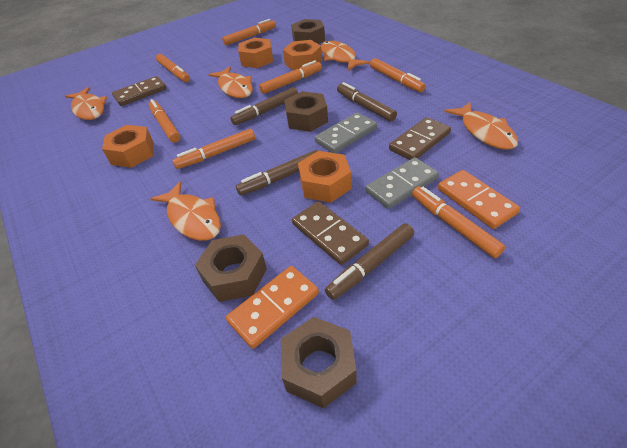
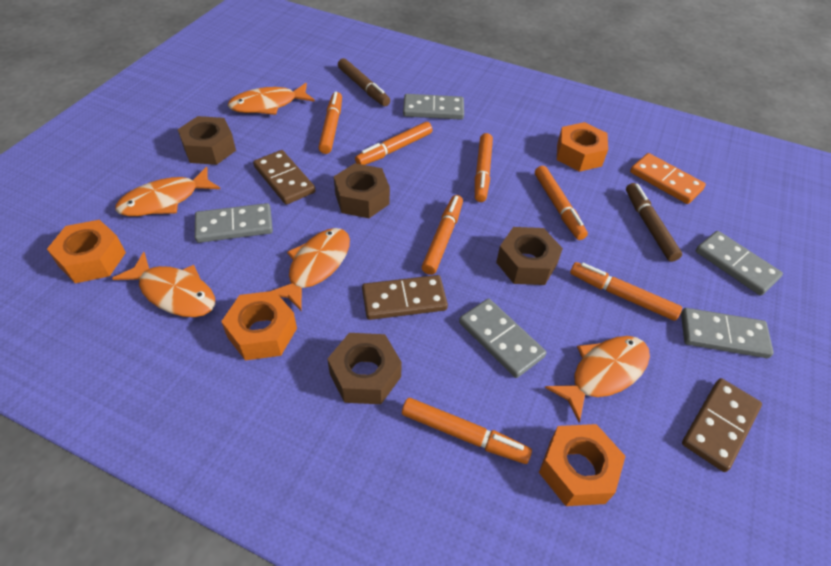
brown marker: [231,87,298,125] [236,150,318,196] [325,223,414,300] [337,82,397,122] = 4 -> [338,58,390,106] [626,183,682,262] = 2
grey domino: [315,112,377,153] [365,157,439,209] = 2 -> [195,203,273,243] [403,94,464,120] [459,298,546,378] [681,308,774,358] [696,231,783,296] = 5
orange domino: [226,266,319,349] [438,170,520,229] = 2 -> [630,153,706,204] = 1

